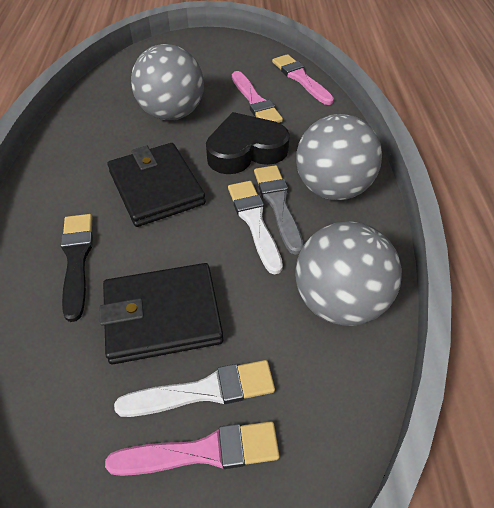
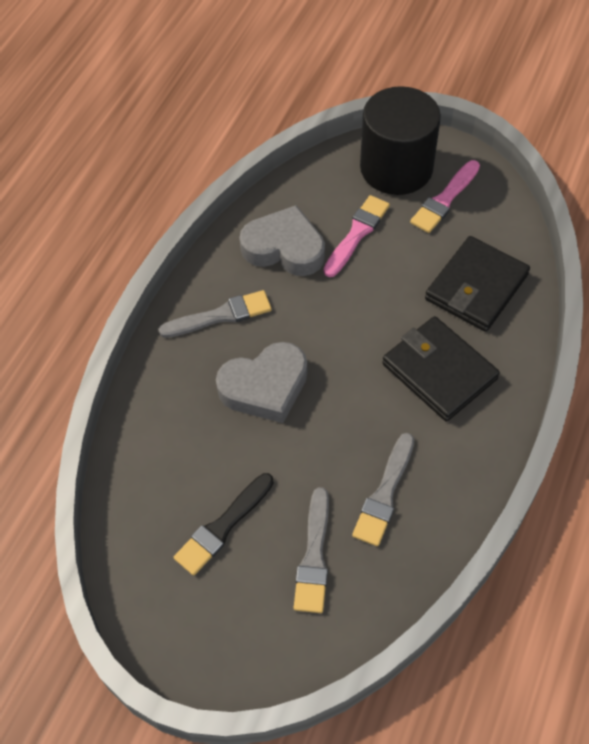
black cylinder: none = 0 -> [360,86,441,195] = 1
black heart: [206,112,290,174] = 1 -> none = 0
grey ball: [131,44,204,120] [295,221,402,326] [296,114,382,200] = 3 -> none = 0
grey brush: [254,165,303,255] = 1 -> [158,290,272,338] [294,487,329,613] [352,433,414,546] = 3
grey heart: none = 0 -> [216,342,307,423] [239,205,325,276] = 2
pink brush: [105,421,280,476] [232,71,283,123] [272,54,334,105] = 3 -> [324,195,390,277] [410,160,480,233] = 2
white brush: [114,360,275,417] [228,181,283,275] = 2 -> none = 0

